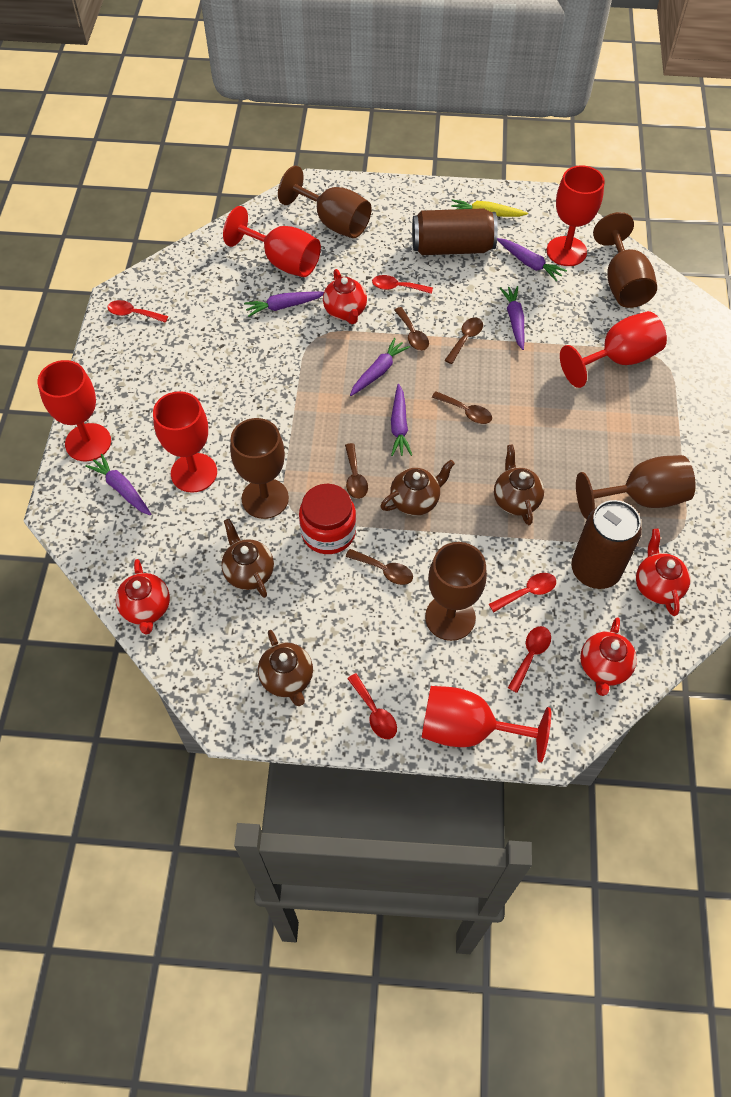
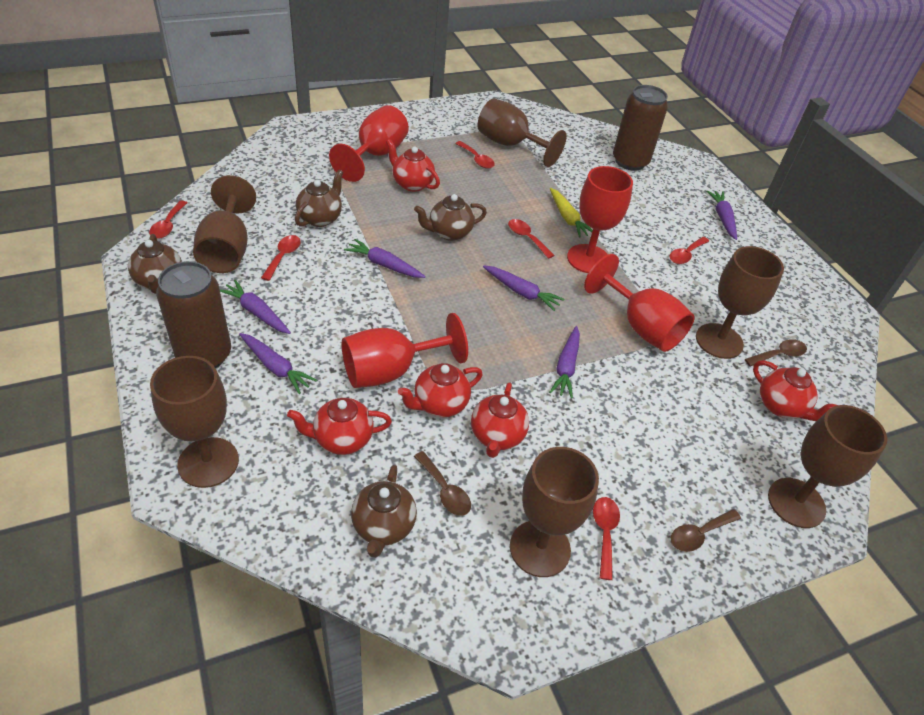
brown goblet: [230,418,289,519] [278,166,371,238] [425,542,487,641] [576,455,696,519] [593,212,657,308] = 5 -> [150,356,239,488] [193,175,256,273] [478,98,567,167] [510,447,599,577] [696,246,784,359] [768,405,887,528] = 6
brown spoon: [345,443,368,499] [345,549,413,585] [394,307,429,351] [432,391,492,424] [445,318,483,364] = 5 -> [414,451,471,516] [671,509,741,552] [745,339,807,366] = 3
red goblet: [38,360,111,461] [153,391,217,493] [223,206,321,277] [421,686,551,763] [547,165,605,266] [560,311,667,388] = 6 -> [329,105,409,182] [341,313,468,388] [567,166,633,273] [584,254,695,352] = 4
red jar: [299,484,356,554] = 1 -> none = 0
red spoon: [107,300,168,323] [347,673,397,739] [372,275,433,294] [489,573,556,612] [508,626,551,693] = 5 -> [149,201,187,239] [261,235,301,281] [455,141,495,169] [508,219,555,259] [593,497,620,580] [670,237,709,264] = 6
red teapot: [116,559,170,634] [323,269,367,324] [580,617,637,696] [636,529,690,616] = 4 -> [287,398,392,455] [386,139,440,192] [398,363,483,417] [471,383,529,458] [753,360,838,421] = 5

